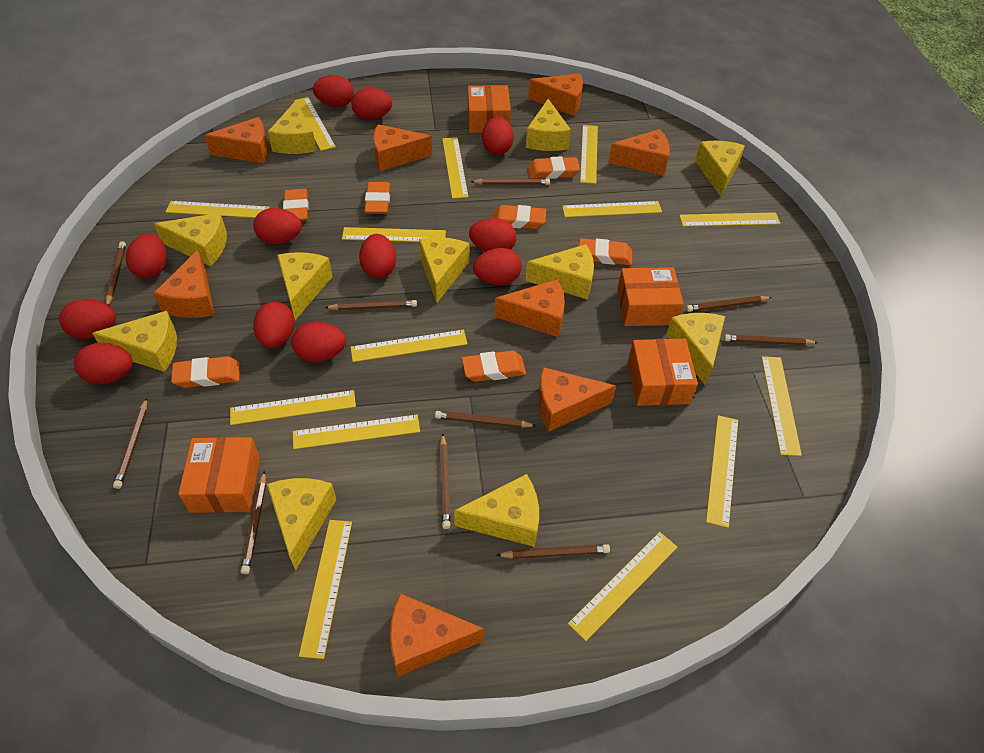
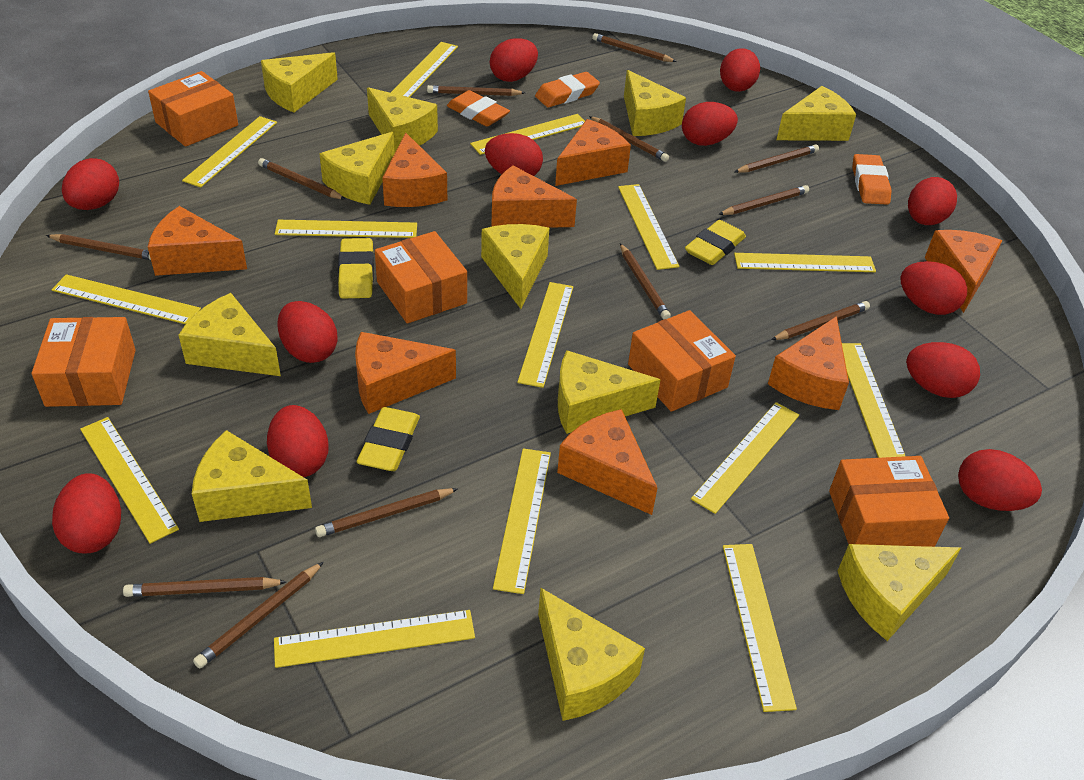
brown pencil: [105,241,126,305] [113,398,147,489] [241,471,266,574] [324,300,417,311] [435,411,537,428] [440,434,451,529] [471,179,550,185] [496,544,610,559] [686,296,772,312] [724,334,818,346] = 10 -> [46,234,151,260] [123,577,287,597] [193,562,324,668] [258,158,346,200] [315,488,458,537] [427,85,525,96] [589,116,669,162] [592,33,677,62] [620,243,671,319] [718,185,809,215] [734,144,819,173] [771,301,870,340] = 12
orange box: [178,437,260,513] [468,85,511,133] [617,267,684,326] [628,339,698,406] = 4 -> [31,317,136,407] [148,71,238,147] [375,231,467,323] [628,310,736,412] [829,456,949,547] = 5
orange eraser: [171,356,240,388] [283,189,309,221] [364,182,390,214] [462,351,526,382] [493,205,546,229] [528,156,580,179] [579,238,632,265] = 7 -> [447,90,510,127] [535,72,600,107] [852,154,892,205] = 3
yellow eraser: none = 0 -> [338,238,374,299] [357,407,420,471] [685,220,746,265] = 3

